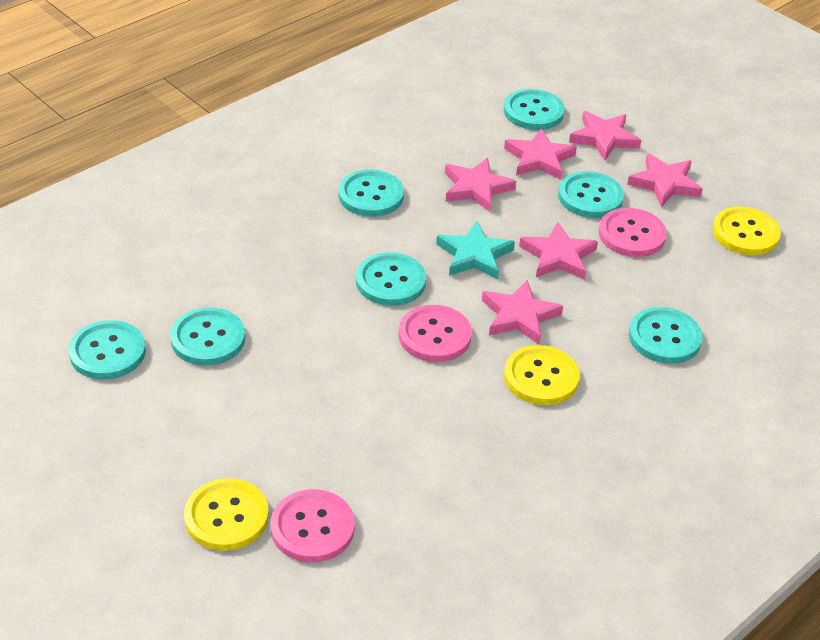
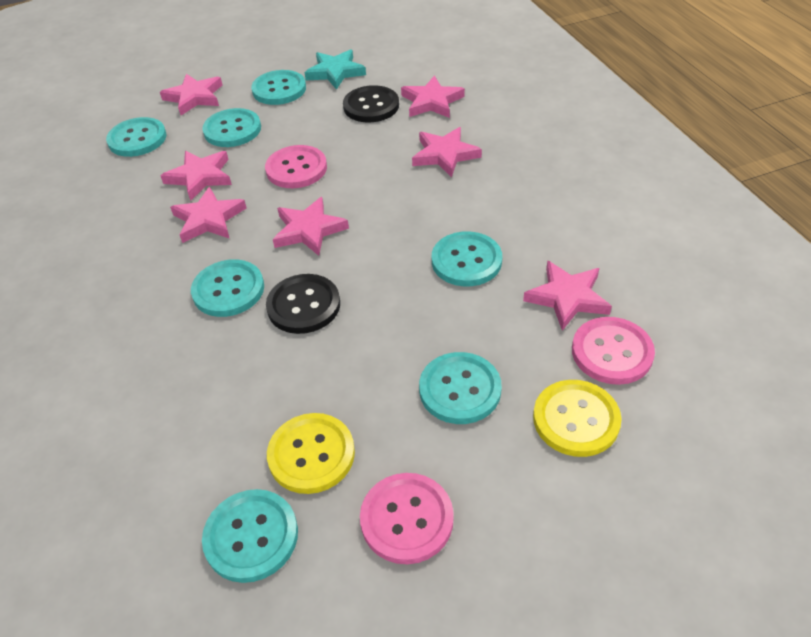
black button: none = 0 -> [266,274,340,334] [343,85,399,122] = 2
pink star: [445,158,516,212] [482,280,563,345] [504,128,577,180] [519,222,598,280] [569,111,641,161] [627,153,703,207] = 6 -> [160,74,223,115] [160,151,232,201] [170,187,246,243] [273,197,349,256] [401,76,465,118] [412,127,482,177] [523,261,612,331] = 7
yellow button: [184,478,269,551] [504,345,580,405] [712,207,781,256] = 3 -> [267,413,355,494] [533,380,622,457] = 2

